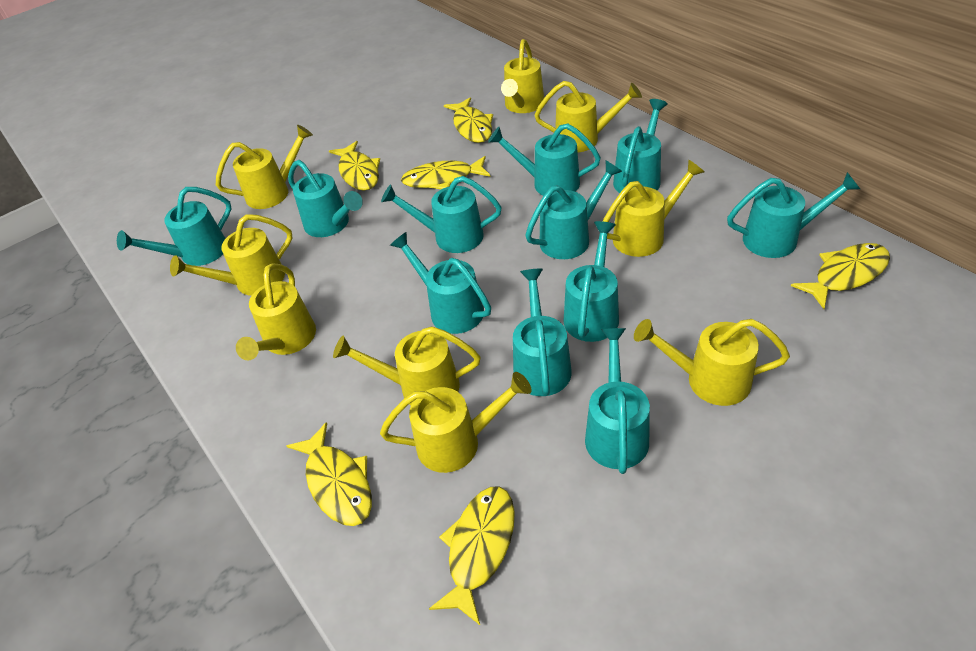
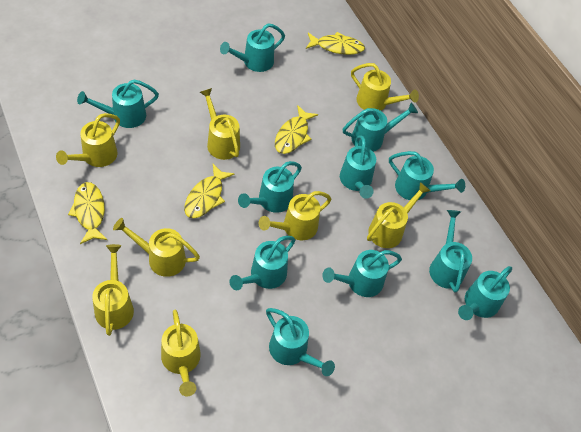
yellow fish: [287,422,372,526] [329,141,380,190] [401,156,491,189] [429,486,515,625] [444,97,493,143] [791,243,890,309] = 6 -> [68,182,108,244] [184,164,235,218] [275,105,318,154] [306,32,365,55] = 4
yellow watering can: [170,214,293,296] [216,125,313,209] [236,264,316,360] [333,326,480,406] [380,372,532,473] [501,39,544,113] [535,81,642,152] [602,160,704,257] [634,319,790,406] = 9 -> [56,113,120,167] [92,244,134,336] [113,218,200,277] [161,310,201,396] [200,88,240,160] [259,191,332,240] [351,63,419,111] [367,182,430,248] = 8

